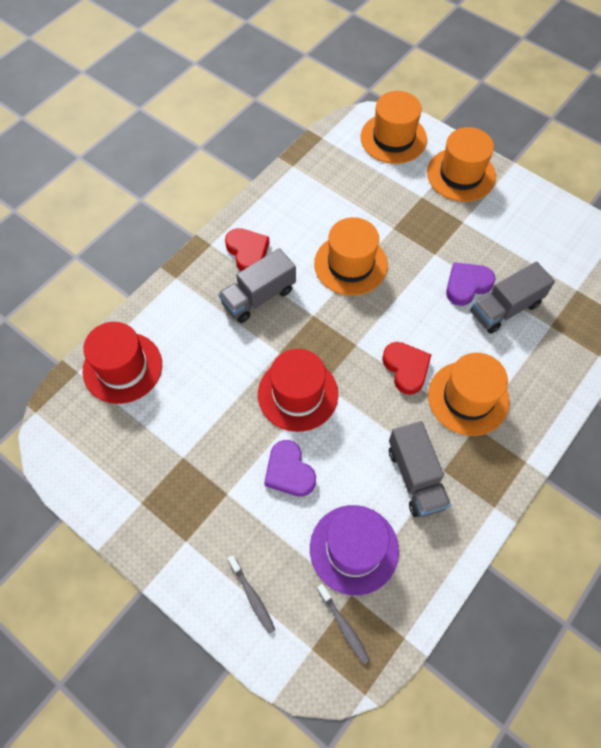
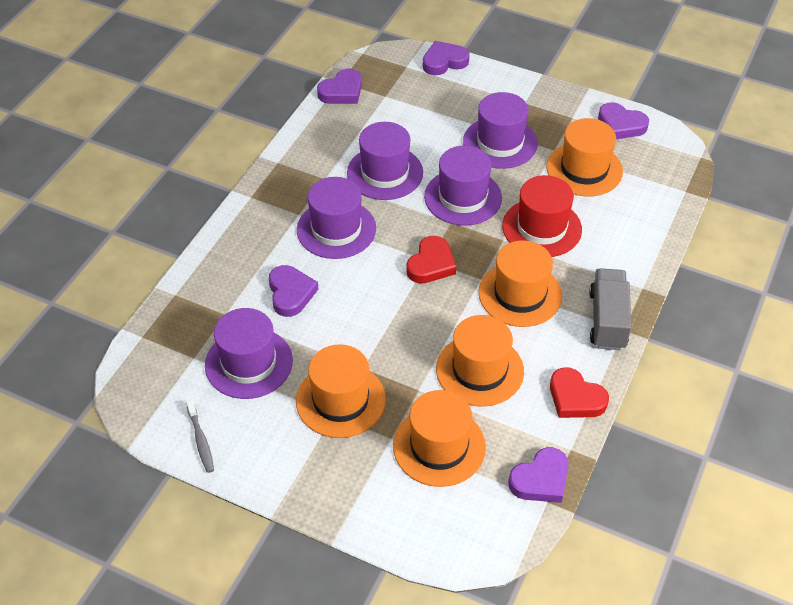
grey toothbrush: [228,555,275,634] [317,584,370,664] = 2 -> [186,400,214,473] = 1
grey truck: [218,248,296,323] [389,421,451,517] [470,261,555,334] = 3 -> [589,268,631,350] = 1
orange hat: [314,217,388,296] [361,91,427,164] [427,127,496,202] [428,353,510,436] = 4 -> [296,344,386,438] [393,390,486,487] [436,315,524,407] [478,240,562,327] [546,118,623,196] = 5
purple hat: [310,505,399,595] = 1 -> [205,308,293,399] [297,177,376,259] [347,122,423,200] [424,145,502,226] [463,92,538,169] = 5
purple heart: [264,440,316,497] [446,262,495,306] = 2 -> [269,265,318,317] [317,68,362,104] [423,41,470,75] [508,447,568,503] [598,102,649,139] = 5
red hat: [82,322,162,404] [258,349,338,432] = 2 -> [502,175,582,257] = 1

